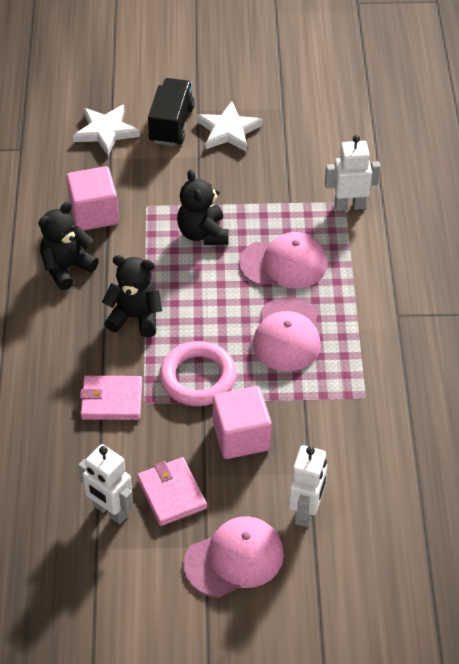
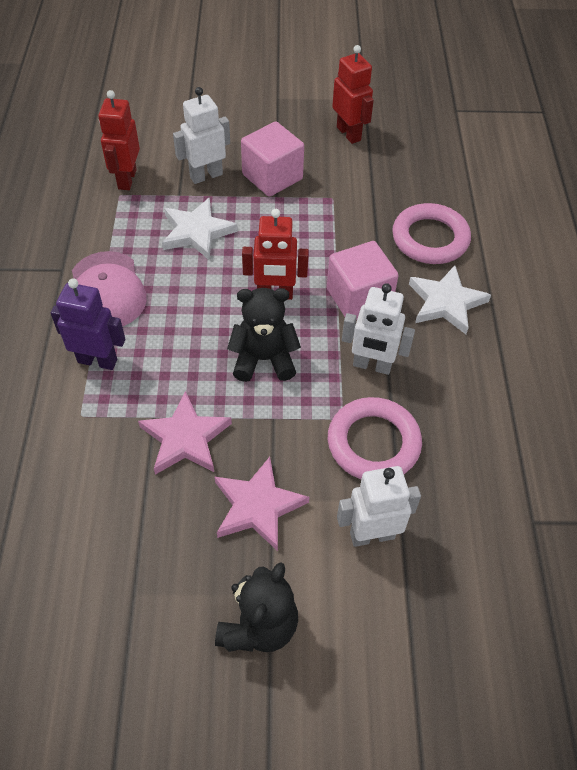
black teddy bear: [38,201,99,290] [102,255,162,337] [177,169,229,245] = 3 -> [215,562,298,652] [227,288,301,382] = 2
black truck: [148,78,195,146] = 1 -> none = 0
pink cap: [184,516,284,598] [239,232,327,289] [253,297,321,371] = 3 -> [72,251,147,327] = 1
pink ring: [159,341,237,406] = 1 -> [328,397,422,479] [392,203,471,264] = 2
pink star: none = 0 -> [138,391,232,475] [214,457,309,551] = 2
pink wallet: [80,376,142,420] [137,457,207,526] = 2 -> none = 0
purple robot: none = 0 -> [51,278,125,370] = 1
red robot: none = 0 -> [99,90,140,190] [242,209,309,300] [332,45,374,144] = 3

